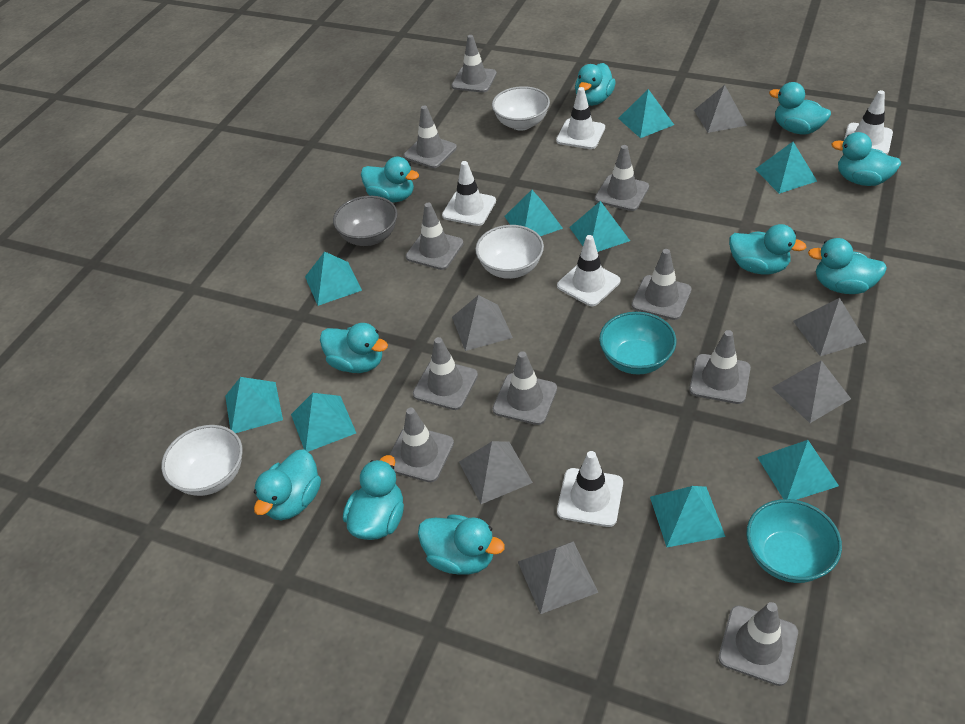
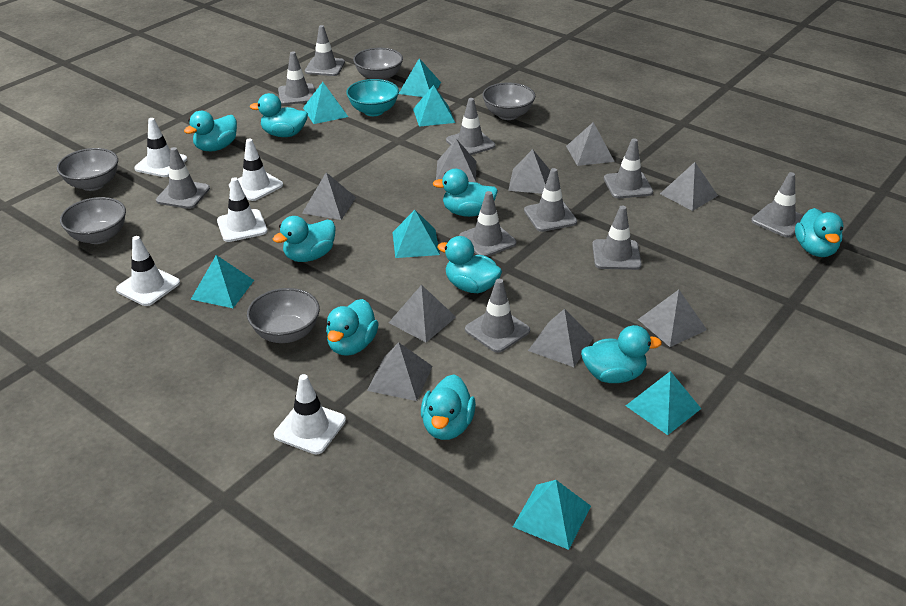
grey bowl: [333,196,398,246] = 1 -> [57,148,118,191] [60,197,126,244] [247,288,320,343] [353,48,403,80] [482,82,535,120] = 5
grey pyramid: [452,295,513,351] [459,441,533,504] [518,541,599,614] [694,85,747,133] [772,360,851,423] [793,298,866,356] = 6 -> [302,172,356,220] [367,342,433,401] [389,285,456,342] [436,139,476,182] [508,149,550,194] [528,309,594,367] [566,122,615,166] [638,290,707,347] [660,162,718,211] = 9
turquoise bowl: [599,312,676,375] [746,499,842,583] = 2 -> [346,79,399,116] = 1
turquoise duck: [254,449,321,520] [320,323,388,373] [343,455,404,540] [361,157,419,202] [418,514,505,575] [575,63,616,106] [729,224,807,274] [769,82,831,135] [808,238,887,294] [832,132,901,186] = 10 -> [184,111,237,151] [250,93,308,137] [273,216,336,262] [326,299,379,356] [421,375,476,440] [432,169,498,217] [437,236,502,293] [581,325,662,383] [795,208,844,257] = 9
turquoise pyramid: [225,377,283,433] [291,393,356,452] [305,251,362,306] [504,190,563,236] [569,201,630,252] [618,89,674,138] [650,486,726,547] [755,142,817,194] [757,440,839,500] = 9 -> [191,255,254,308] [303,82,348,124] [392,210,440,258] [399,58,441,97] [413,85,455,127] [513,480,591,550] [626,371,701,435] = 7
white bowl: [161,425,243,496] [475,225,544,279] [492,86,550,131] = 3 -> none = 0

